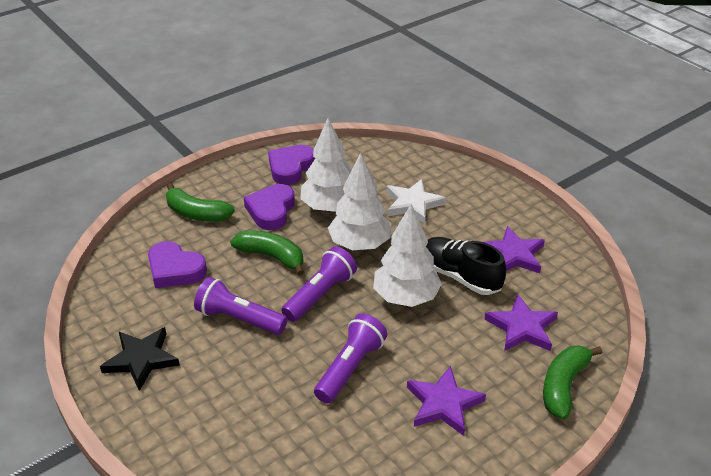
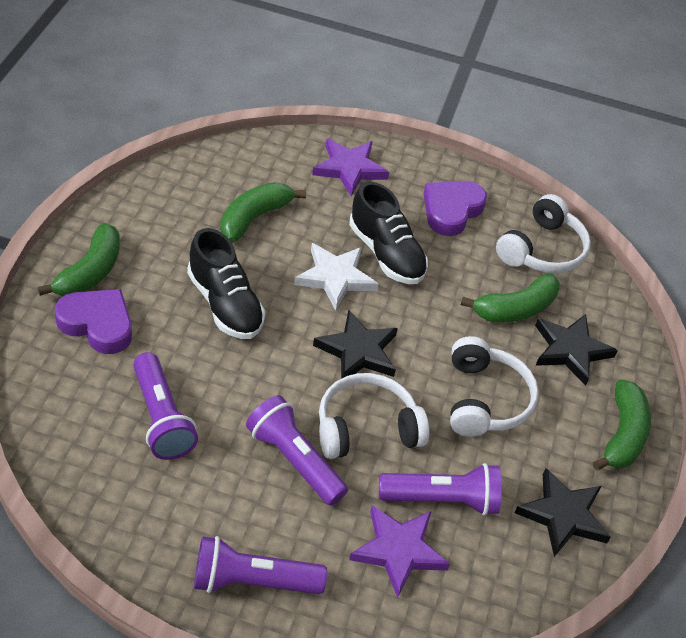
black shoe: [426,237,506,295] = 1 -> [187,228,265,339] [349,182,428,284] = 2
black star: [100,327,180,391] = 1 -> [313,310,398,379] [515,468,611,557] [535,314,618,386] = 3
green banana: [166,183,235,222] [230,230,304,276] [543,346,602,419] = 3 -> [38,223,120,296] [220,182,306,242] [461,273,560,322] [593,380,651,471] = 4
purple flashlight: [194,277,287,335] [281,246,357,322] [314,314,387,403] = 3 -> [133,352,198,460] [194,536,327,594] [246,395,348,506] [379,463,502,516] = 4
purple heart: [148,241,207,288] [244,184,295,230] [268,145,315,185] = 3 -> [55,289,132,354] [424,181,487,236] = 2
purple star: [407,366,486,436] [484,226,545,273] [484,294,558,351] = 3 -> [312,138,389,196] [349,505,450,598] = 2
white headphones: none = 0 -> [319,373,429,459] [450,336,539,437] [496,194,591,274] = 3
white tree: [300,117,352,212] [328,152,391,250] [373,204,442,307] = 3 -> none = 0

